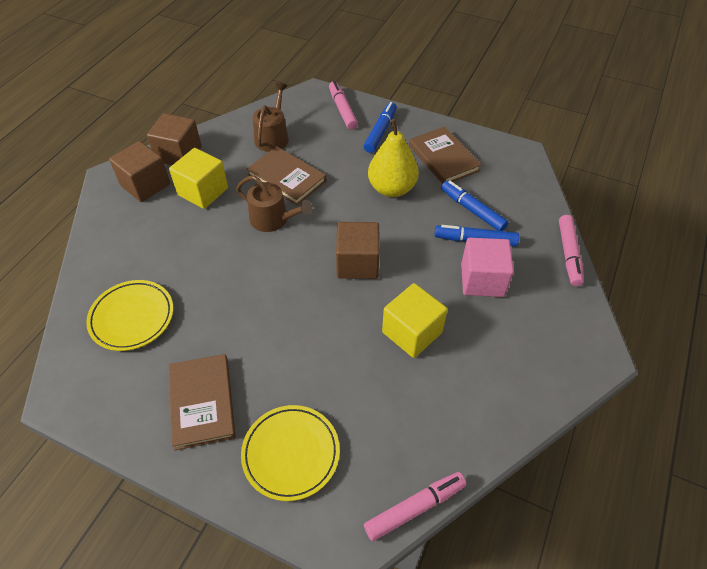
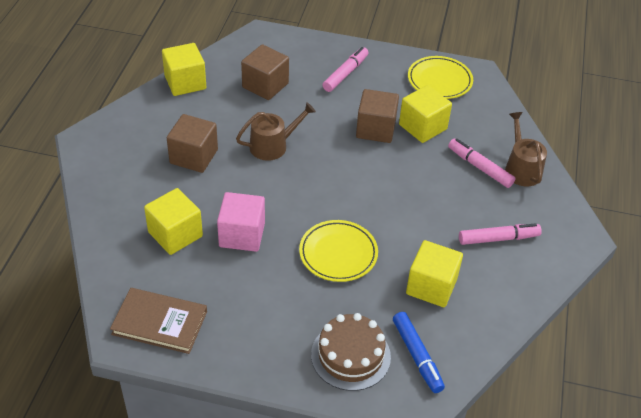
blue marker: [364,102,397,153] [435,225,519,247] [441,180,509,231] = 3 -> [393,312,445,393] = 1
brown book: [169,354,236,450] [247,146,326,205] [409,126,481,184] = 3 -> [110,288,207,354] = 1
brown cake: none = 0 -> [311,313,391,391] = 1
yellow cube: [169,148,228,209] [382,283,448,358] = 2 -> [144,188,203,255] [162,43,206,96] [399,85,452,143] [406,240,463,307] = 4
yellow pear: [368,119,419,197] = 1 -> none = 0

